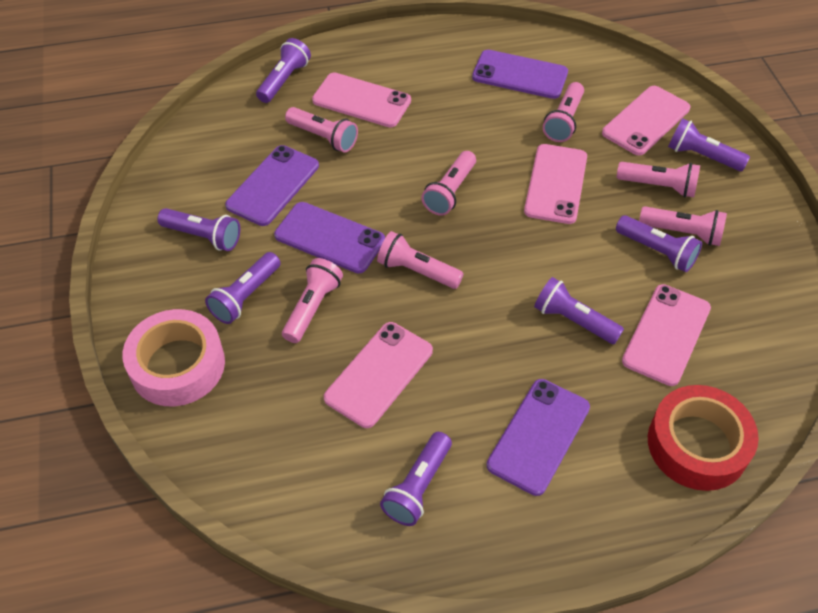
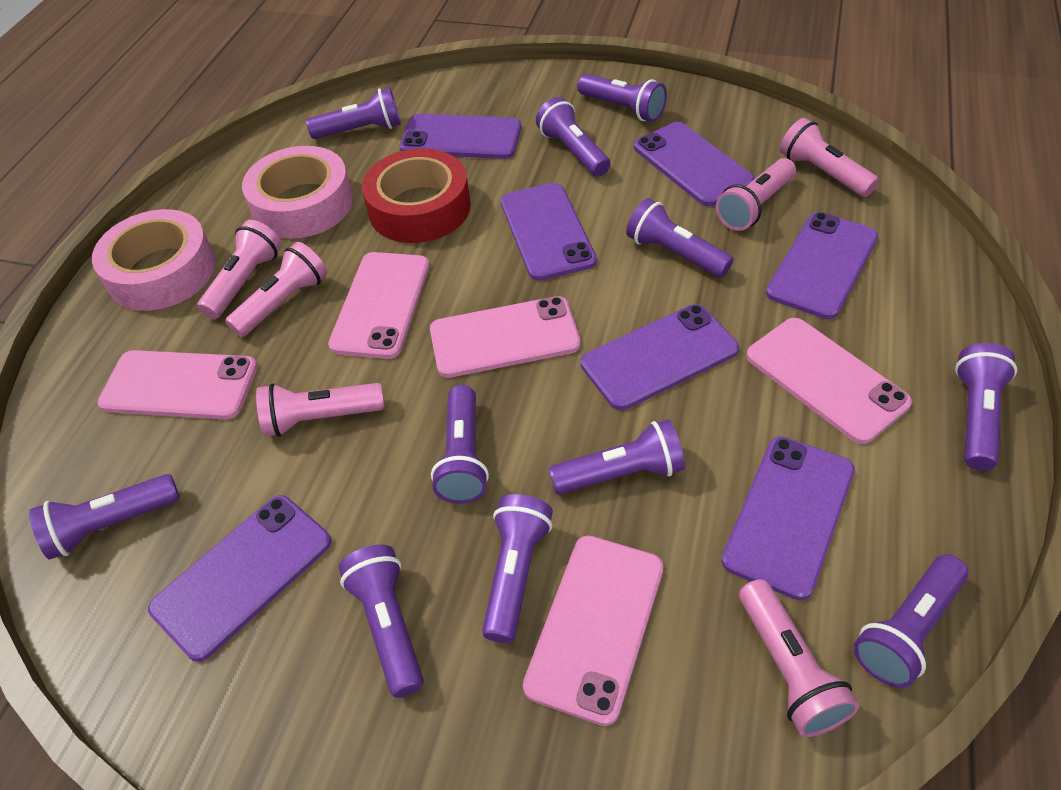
pink flashlight: [282,258,343,343] [285,107,358,153] [377,231,464,289] [421,151,476,216] [543,82,584,142] [617,162,700,198] [639,206,727,246] = 7 -> [197,220,281,319] [225,242,327,337] [256,383,384,437] [716,158,796,231] [739,579,859,737] [780,118,879,197] = 6
pink tape: [123,309,225,406] = 1 -> [92,209,216,311] [242,146,353,239] = 2
purple flashlight: [157,208,240,251] [205,252,281,324] [256,38,311,103] [380,432,452,526] [534,277,624,344] [616,215,702,272] [668,118,750,171] = 7 -> [29,474,180,559] [306,88,401,139] [339,545,424,698] [431,385,489,504] [482,494,553,643] [536,97,611,177] [548,419,685,494] [578,74,667,122] [626,198,733,278] [853,554,968,688] [955,343,1017,471] = 11
purple phone: [225,145,319,226] [274,202,385,273] [472,50,568,99] [487,379,590,496] = 4 -> [148,495,331,662] [399,114,521,159] [501,183,597,281] [581,304,739,410] [634,122,755,206] [721,436,855,600] [766,212,878,319] = 7

